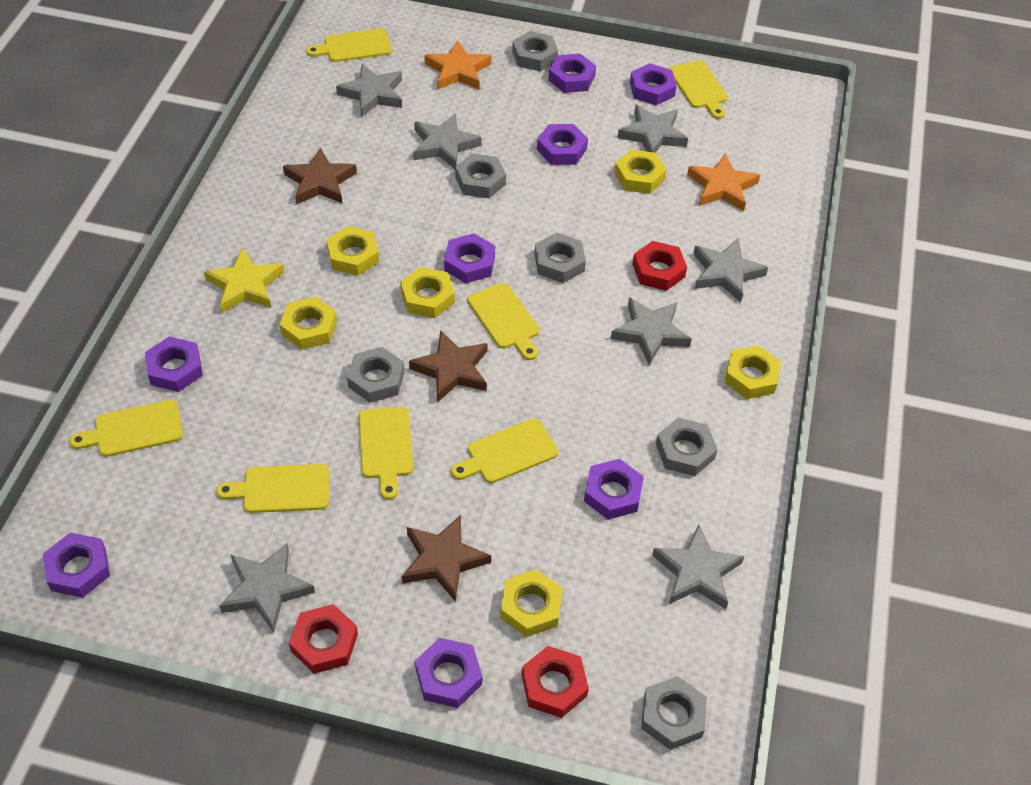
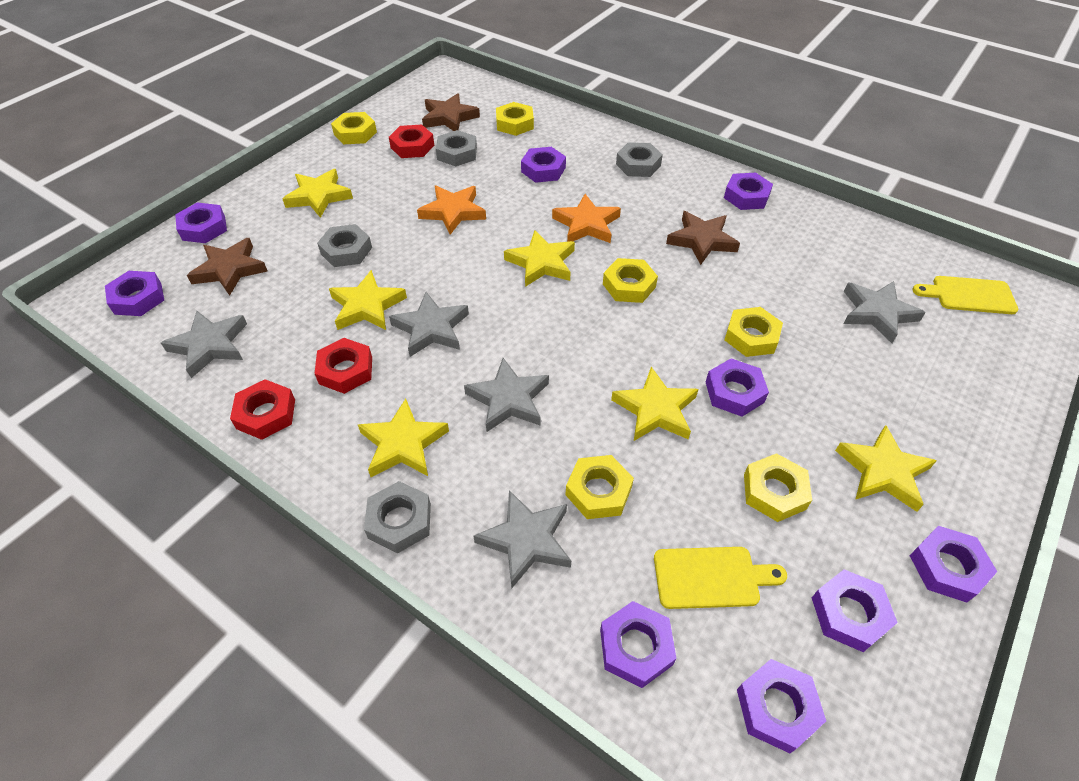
grey nut: [347,347,405,403] [455,153,506,198] [512,31,558,71] [535,233,586,283] [641,676,707,750] [656,418,718,476] = 6 -> [317,224,372,267] [364,481,431,553] [436,130,477,167] [616,142,663,177] = 4
grey star: [220,543,315,632] [336,64,402,117] [414,113,482,169] [611,297,692,365] [617,104,688,153] [652,525,744,609] [693,238,768,303] = 7 -> [161,311,247,378] [389,292,469,357] [464,358,549,432] [474,490,571,588] [844,281,926,343] = 5
purple nut: [43,533,110,597] [145,337,203,392] [415,638,483,708] [444,233,495,283] [537,124,588,165] [548,53,596,93] [584,459,644,520] [630,63,677,105] = 8 -> [105,271,164,316] [175,203,227,243] [521,147,566,183] [600,601,676,688] [706,358,769,417] [724,173,773,210] [737,659,826,753] [812,569,898,652] [909,526,998,603] = 9
yellow cutting board: [69,400,183,457] [216,464,330,513] [306,28,392,62] [359,407,413,500] [451,418,558,483] [468,283,540,360] [669,60,728,119] = 7 -> [654,547,787,609] [913,276,1018,314] = 2
yellow star: [204,248,284,313] = 1 -> [283,169,353,218] [329,270,407,330] [358,398,449,477] [504,230,575,287] [611,367,698,441] [835,425,937,512] = 6

